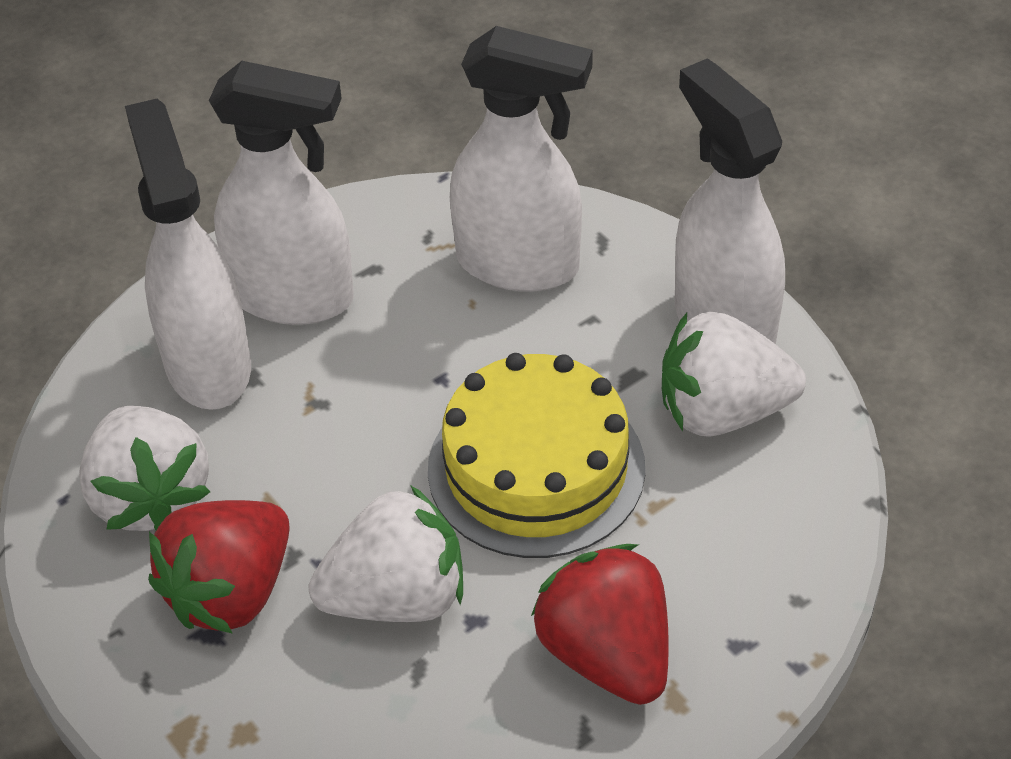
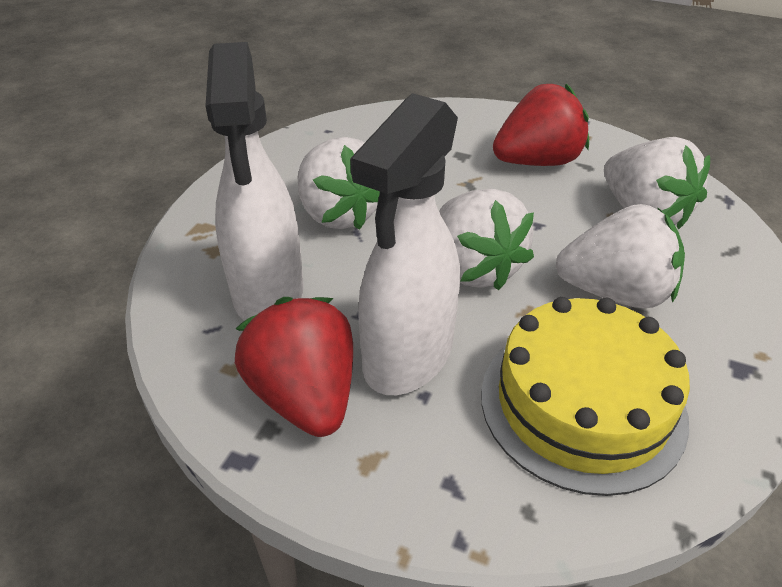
white spray bottle: [125,99,251,410] [209,61,354,325] [450,26,592,292] [675,58,785,344] = 4 -> [205,42,304,321] [350,93,460,395] = 2
white strawberry: [79,406,210,531] [309,485,463,622] [662,311,806,437] = 3 -> [298,137,380,230] [439,189,534,290] [555,204,685,308] [604,137,710,230] = 4

